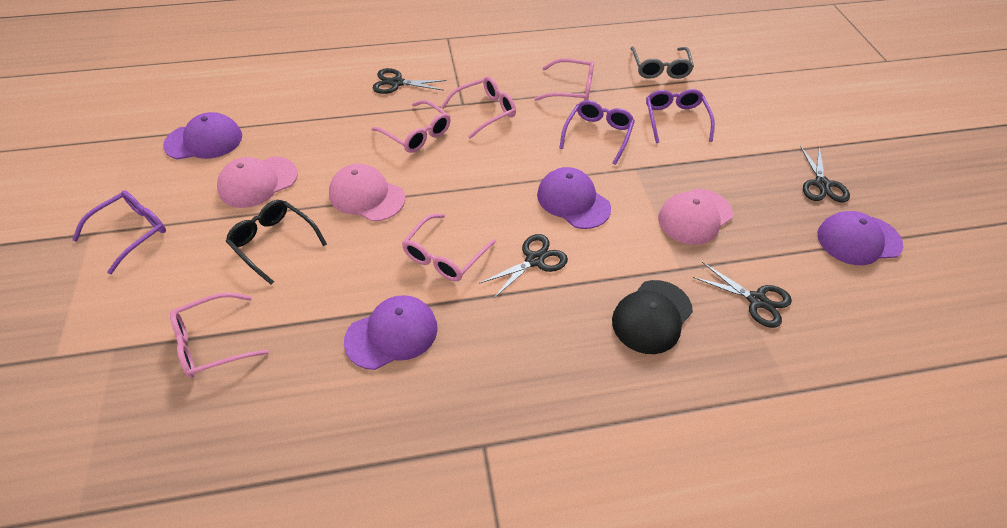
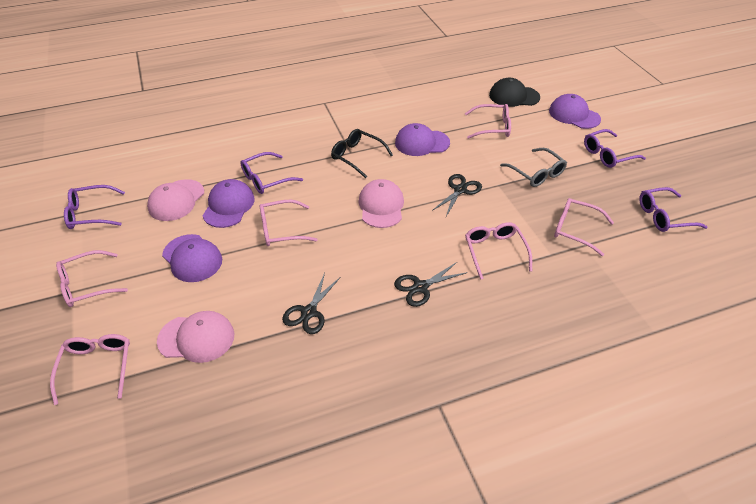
black scissors: [373,68,447,94] [479,234,568,299] [693,262,792,328] [800,146,850,202] = 4 -> [282,273,340,334] [394,262,468,307] [432,174,482,216] = 3
pink glasses: [170,292,269,378] [371,100,451,153] [402,214,496,281] [441,76,516,139] [534,58,594,101] = 5 -> [50,334,130,405] [56,250,128,307] [260,200,318,246] [465,104,511,139] [465,222,532,280] [554,198,614,256] = 6
purple glasses: [72,190,166,274] [559,100,635,165] [646,89,715,143] = 3 -> [64,185,125,229] [240,152,303,194] [584,129,646,168] [639,187,707,232] = 4

